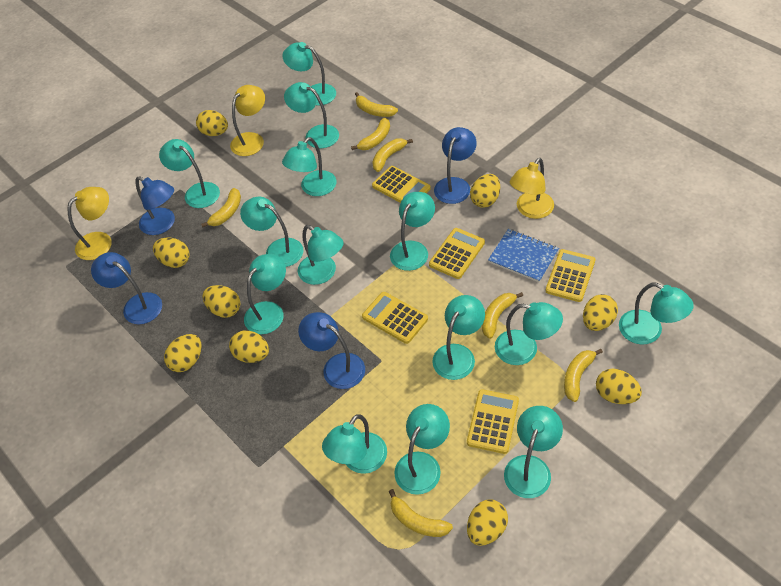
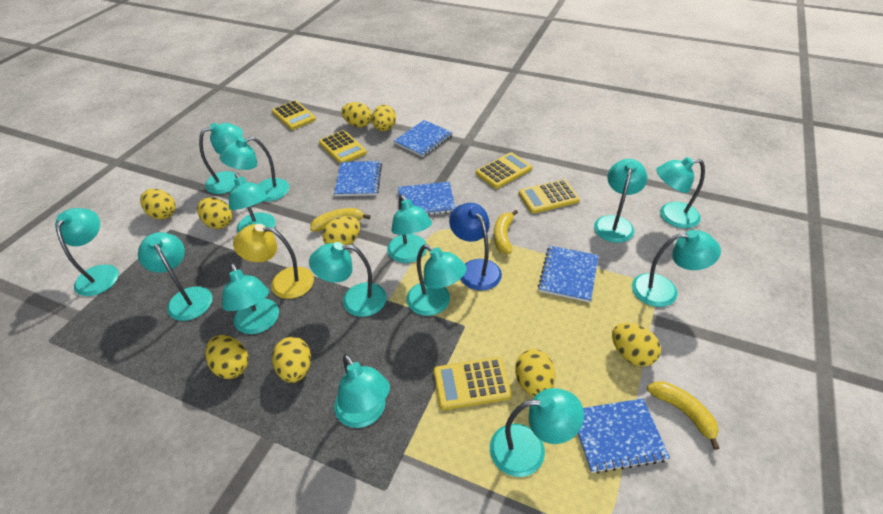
blue lamp: [91,252,162,324] [135,176,175,235] [298,312,365,389] [434,127,477,204] = 4 -> [449,203,502,291] = 1
blue notebook: [488,229,559,282] = 1 -> [334,161,382,196] [394,120,453,157] [398,182,455,215] [538,246,599,303] [577,399,670,474] = 5
yellow banana: [201,188,241,228] [351,118,390,150] [355,92,398,117] [372,138,413,172] [389,489,453,537] [482,292,523,339] [564,349,603,402] = 7 -> [310,208,370,232] [494,210,518,254] [647,381,720,450] = 3
yellow lamp: [67,187,112,260] [230,85,265,156] [510,158,554,219] = 3 -> [233,224,314,299] = 1

